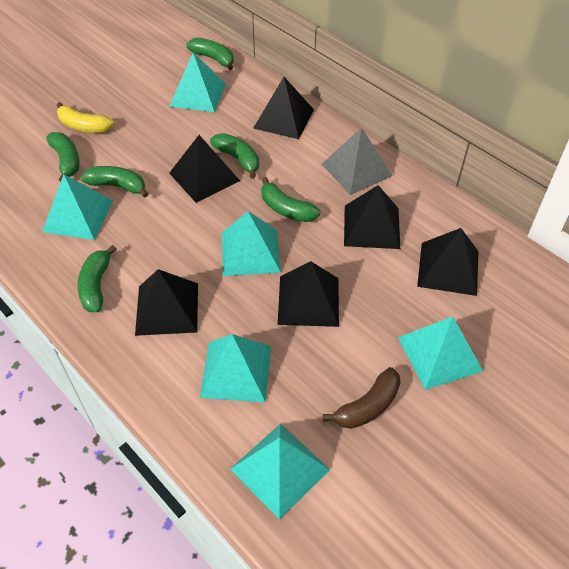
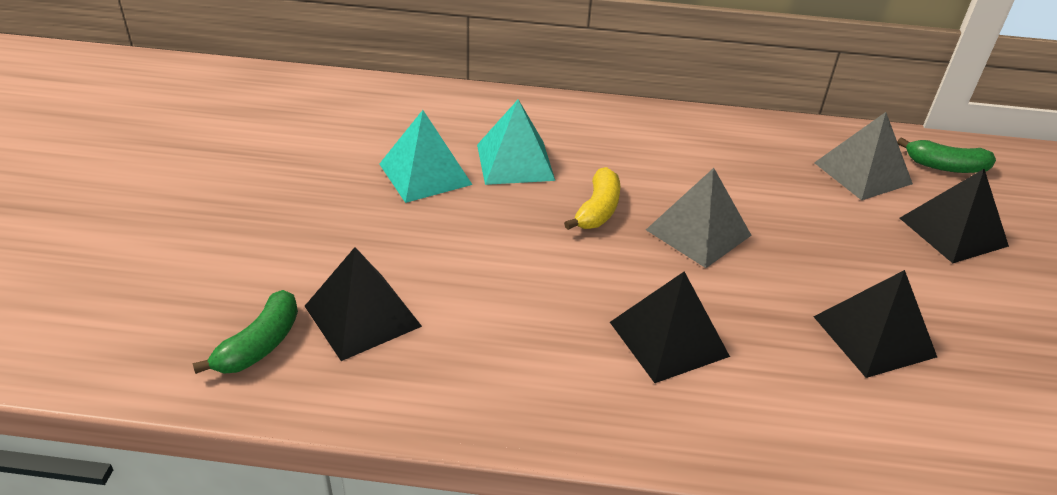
black pyramid: [135,269,198,336] [169,135,240,203] [253,77,314,139] [278,261,339,327] [344,185,400,249] [417,228,478,296] = 6 -> [305,247,422,361] [610,271,730,383] [814,270,937,378] [900,169,1009,263] = 4
brown banana: [323,367,401,429] = 1 -> none = 0
green banana: [47,132,80,182] [77,245,116,312] [81,166,148,198] [187,38,234,70] [210,133,259,179] [261,177,320,222] = 6 -> [193,290,298,374] [897,137,996,173] = 2
grey pyramid: [322,127,392,195] = 1 -> [646,168,752,268] [814,112,913,200] = 2
turquoise pyramid: [42,175,113,240] [169,53,226,112] [200,334,271,402] [222,211,281,276] [230,424,330,520] [398,316,483,390] = 6 -> [379,110,473,203] [477,99,555,185] = 2

